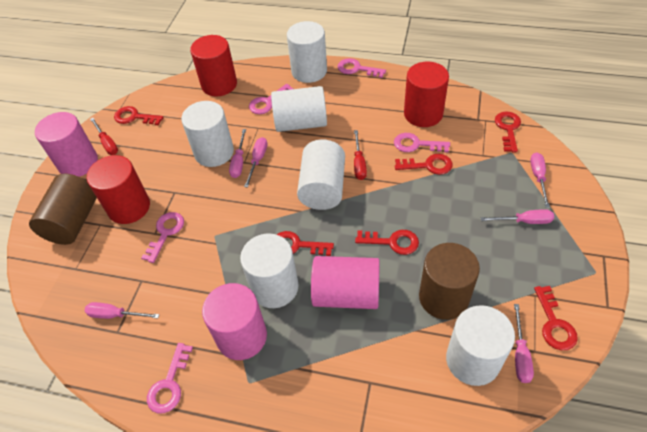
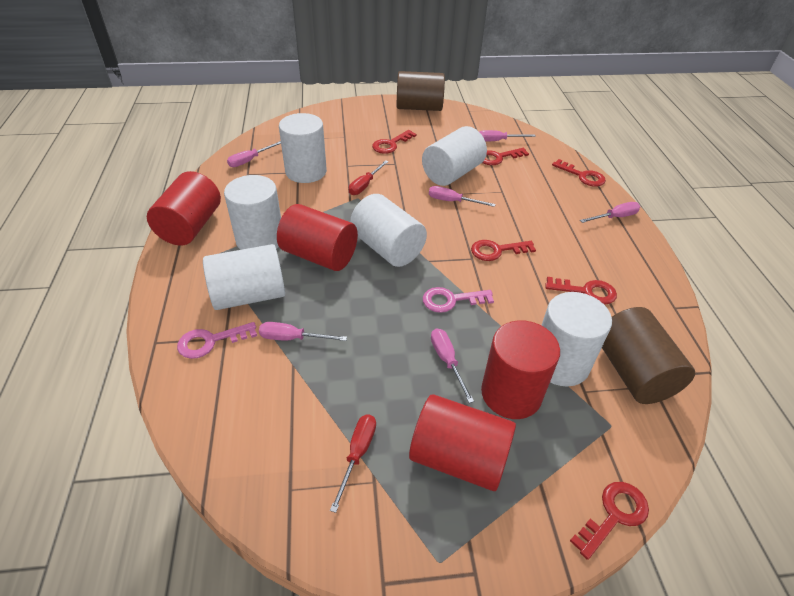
pink cylinder: [35,112,98,177] [202,283,267,360] [311,256,380,309] = 3 -> none = 0
pink key: [141,212,184,263] [147,343,193,413] [249,84,293,114] [338,58,386,78] [394,133,450,152] = 5 -> [177,322,257,359] [423,287,494,313] = 2
red cylinder: [87,155,150,224] [190,35,237,97] [404,62,449,127] = 3 -> [147,171,221,246] [277,204,358,271] [409,394,516,491] [481,320,560,419] = 4

